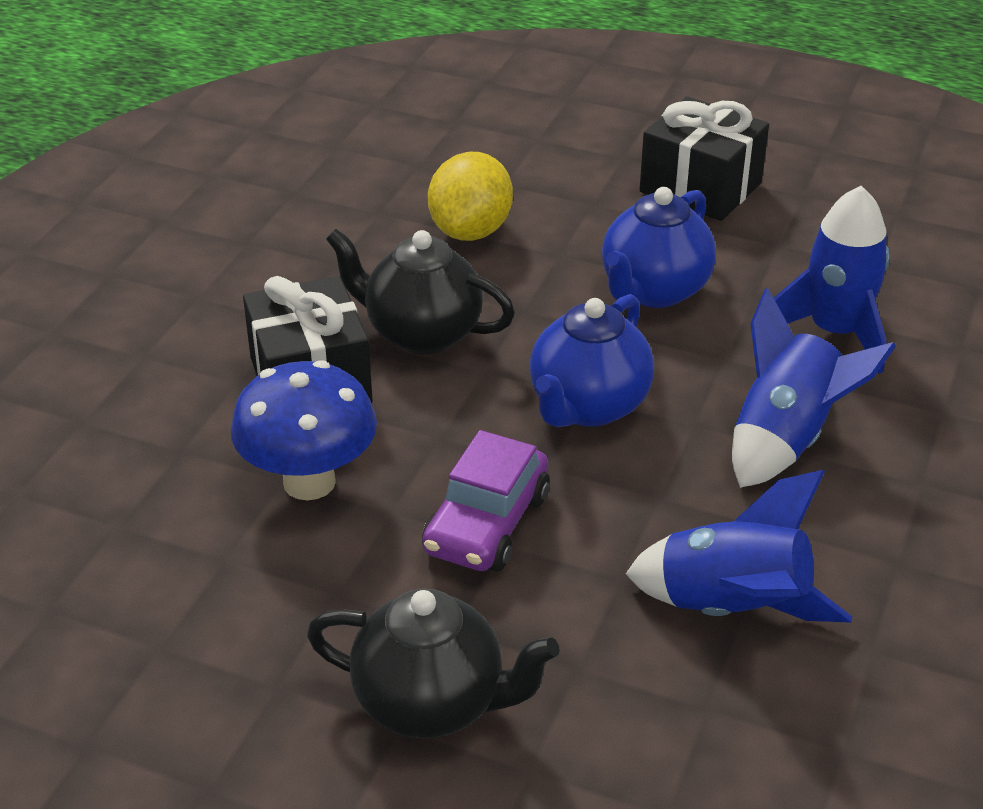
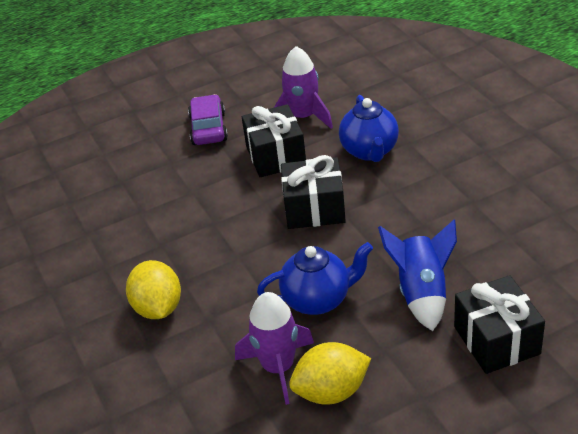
black gift: [243,276,373,403] [640,96,769,221] = 2 -> [242,104,306,177] [281,155,346,229] [454,275,545,374] = 3
black teapot: [307,588,560,738] [326,229,515,354] = 2 -> none = 0
blue mushroom: [231,360,377,501] = 1 -> none = 0
blue rocket: [626,470,852,623] [732,288,896,488] [774,186,890,374] = 3 -> [378,219,457,331] = 1
purple rocket: none = 0 -> [235,292,314,405] [274,46,333,129] = 2
yellow lemon: [428,152,513,241] = 1 -> [126,260,181,319] [289,342,371,405] = 2

